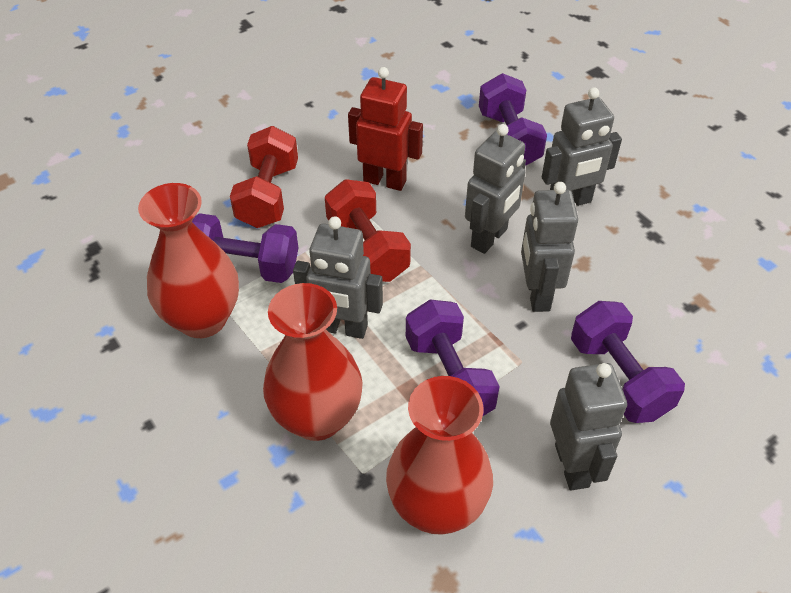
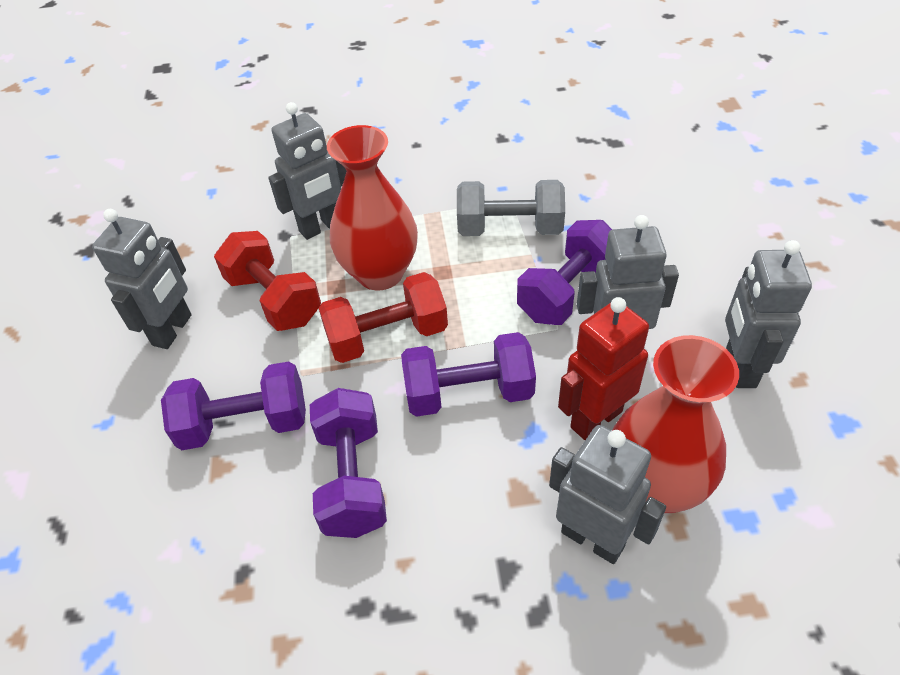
grey dumbbell: none = 0 -> [457,180,565,236] = 1
red vase: [138,183,239,338] [263,283,363,441] [386,376,493,535] = 3 -> [327,125,418,291] [612,335,739,513] = 2

